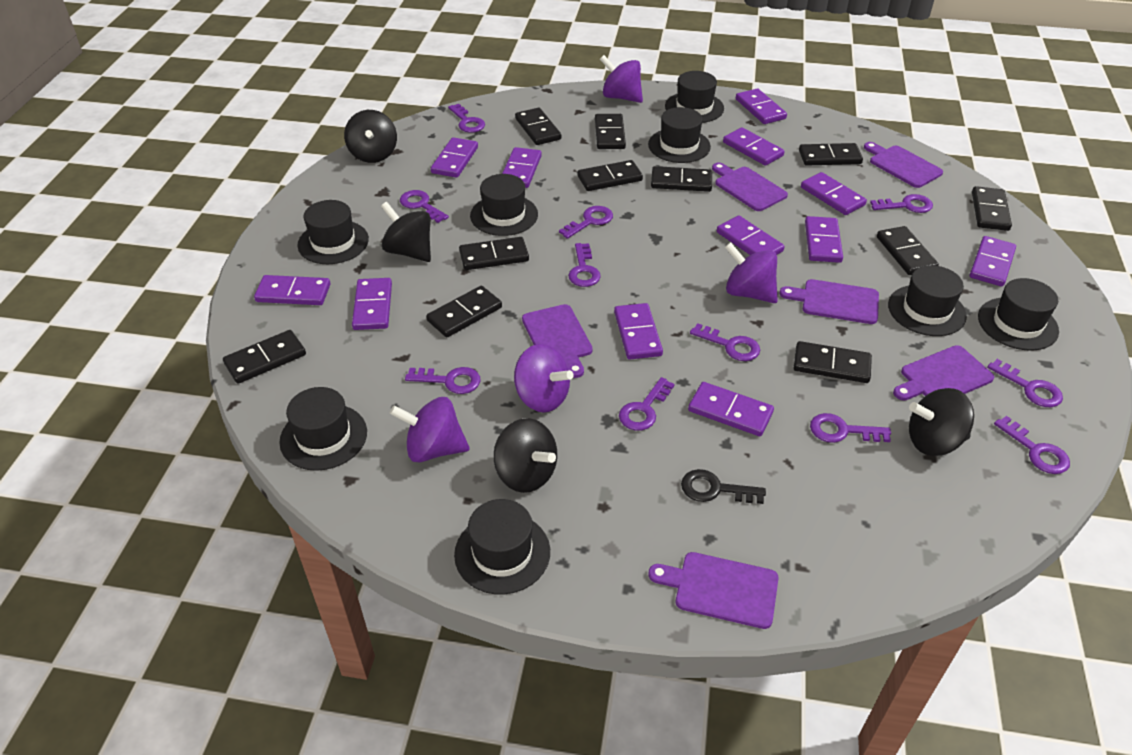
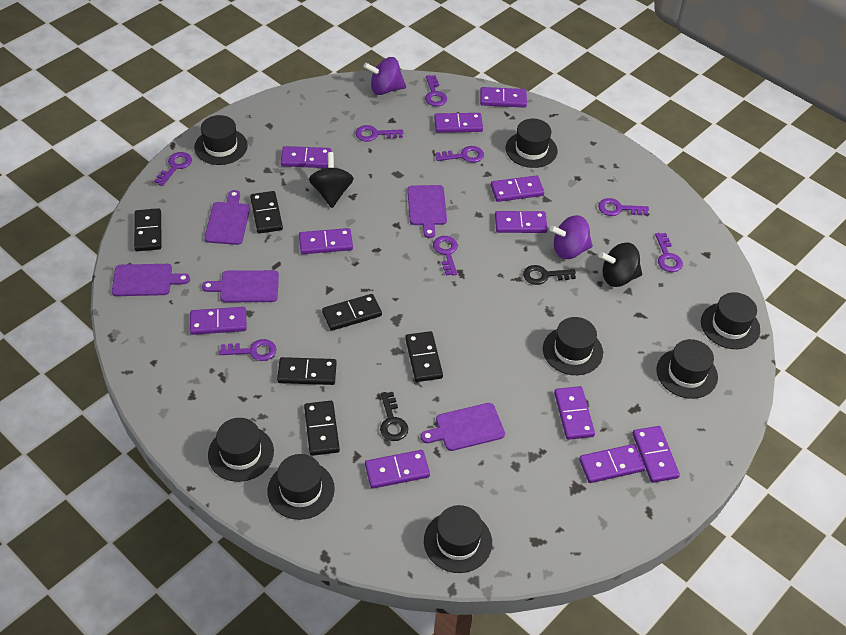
black domino: [223,330,306,384] [426,286,502,337] [459,237,529,270] [515,108,561,145] [578,160,643,191] [595,114,626,149] [651,166,712,192] [794,341,872,383] [799,143,863,166] [877,226,939,275] [972,186,1012,231] = 11 -> [134,208,161,251] [250,191,283,234] [277,357,337,385] [304,401,340,456] [322,294,382,331] [405,331,443,382] = 6
black key: [681,469,766,504] = 1 -> [380,392,408,441] [523,265,576,285] = 2
black spinning top: [344,110,397,163] [381,202,431,262] [494,418,557,493] [909,388,974,456] = 4 -> [309,152,354,208] [599,242,642,287] = 2
purple cutting board: [522,304,593,378] [648,552,779,629] [712,163,788,211] [779,279,879,324] [864,142,943,188] [893,345,994,400] = 6 -> [112,264,190,296] [202,270,279,302] [204,190,250,245] [407,185,447,238] [421,403,505,451] = 5
purple domino: [254,275,330,305] [352,278,392,330] [431,137,478,178] [502,147,542,188] [614,303,663,359] [688,382,774,436] [717,216,785,255] [723,127,785,166] [736,88,787,124] [801,172,867,215] [805,216,843,263] [970,236,1016,287] = 12 -> [190,307,247,335] [281,146,331,168] [299,228,353,254] [365,450,430,489] [434,113,483,133] [480,87,527,108] [491,175,544,202] [495,211,548,233] [554,386,595,440] [579,444,645,483] [633,426,680,483] = 11
purple key: [400,190,449,223] [405,367,480,394] [448,104,485,133] [559,206,613,239] [568,243,601,287] [619,377,675,431] [690,323,760,361] [810,413,891,443] [870,194,933,213] [987,359,1063,407] [994,416,1070,474] = 11 -> [154,152,192,186] [219,339,276,361] [355,125,403,142] [425,75,447,106] [433,236,458,276] [436,146,484,163] [598,198,649,216] [655,233,683,272] = 8
purple spinning top: [390,397,470,462] [514,344,574,413] [600,55,643,103] [725,242,778,303] = 4 -> [363,57,406,95] [549,215,593,259] = 2

